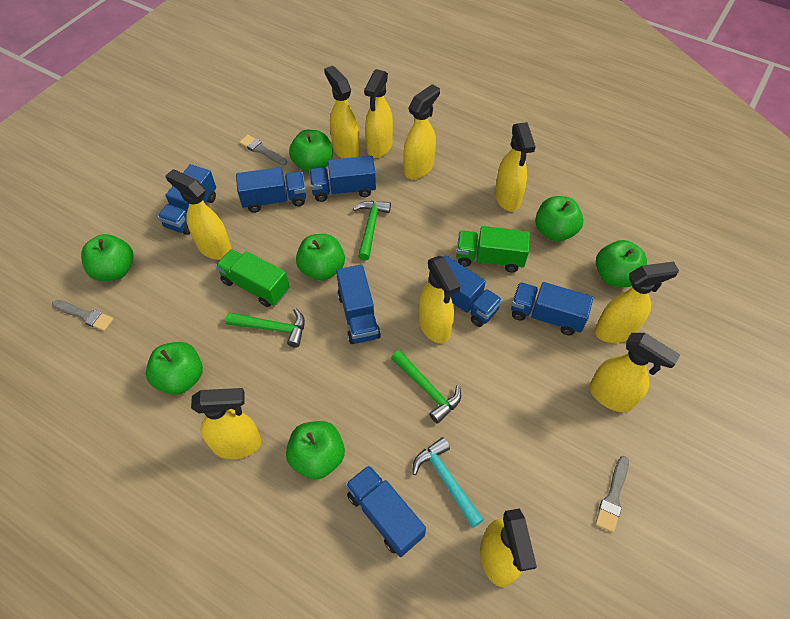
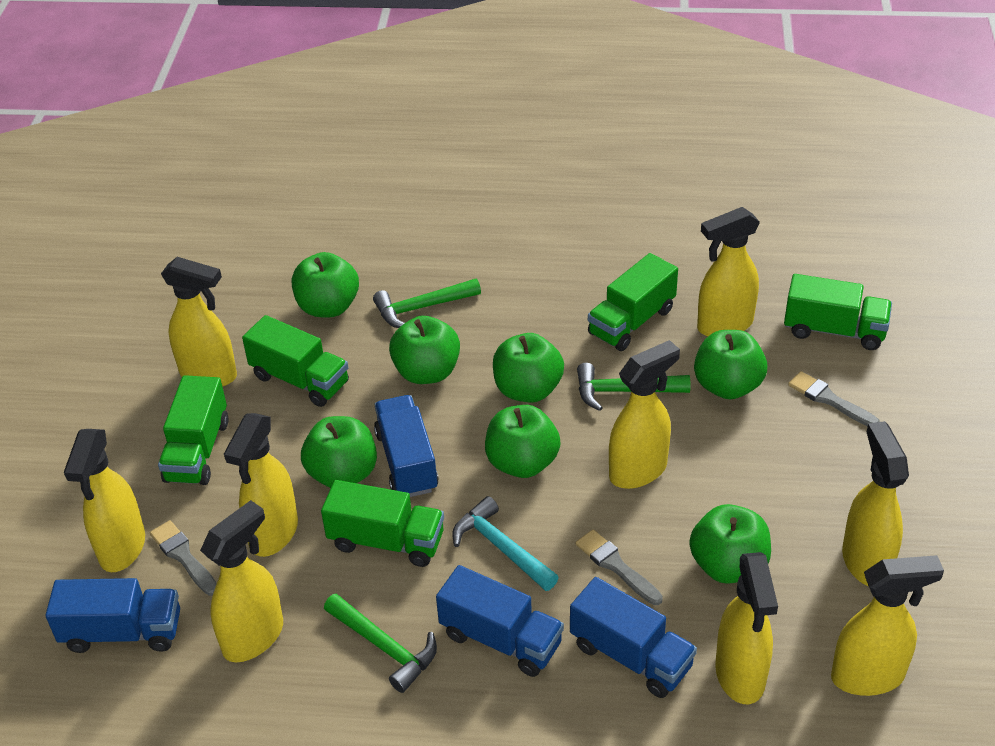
blue truck: [158,164,216,235] [236,167,306,213] [309,156,376,202] [336,264,381,344] [345,465,426,557] [428,255,502,327] [511,282,593,335] = 7 -> [45,578,180,653] [374,395,439,497] [436,565,564,677] [570,577,697,698] = 4
green truck: [216,249,289,307] [456,226,530,272] = 2 -> [158,375,229,485] [242,315,349,407] [321,480,444,567] [588,253,678,351] [784,274,892,350] = 5
yellow spray bottle: [165,169,232,260] [191,388,261,459] [324,66,360,158] [364,69,393,158] [403,84,440,179] [419,256,460,343] [480,508,537,587] [495,122,536,211] [590,333,680,412] [595,262,679,343] = 10 -> [64,429,145,572] [161,257,237,387] [200,500,283,662] [224,413,298,557] [609,340,680,489] [697,207,760,337] [715,552,778,704] [831,555,944,696] [842,421,909,586] = 9

